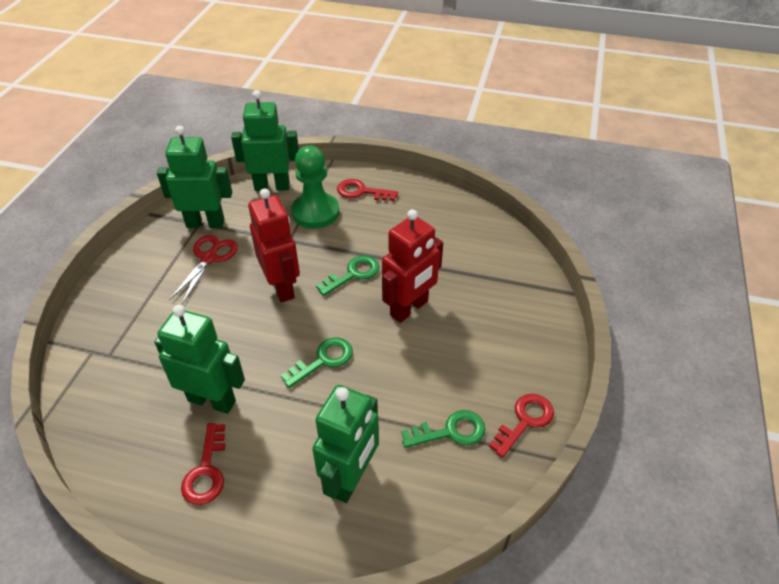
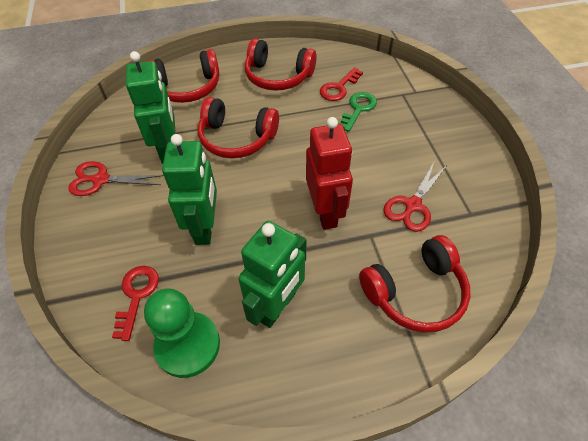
green key: [281,338,353,388] [316,255,379,296] [401,410,486,448] = 3 -> [340,92,377,132] = 1
green robot: [154,305,245,414] [157,126,232,228] [231,90,299,191] [312,385,379,503] = 4 -> [126,51,176,164] [162,134,217,245] [238,221,306,328] = 3
red headphones: none = 0 -> [147,49,220,103] [198,97,279,158] [245,39,316,91] [359,235,470,333] = 4
red key: [181,423,225,505] [337,179,398,201] [489,394,554,458] = 3 -> [112,266,159,341] [320,67,363,101] = 2
red robot: [248,188,300,303] [382,209,443,323] = 2 -> [306,117,353,230] = 1
red scissors: [169,235,238,304] = 1 -> [68,161,164,196] [384,162,446,232] = 2

